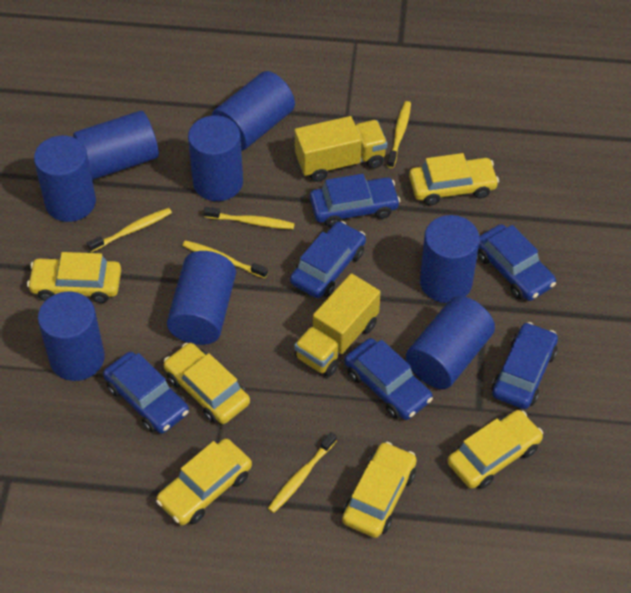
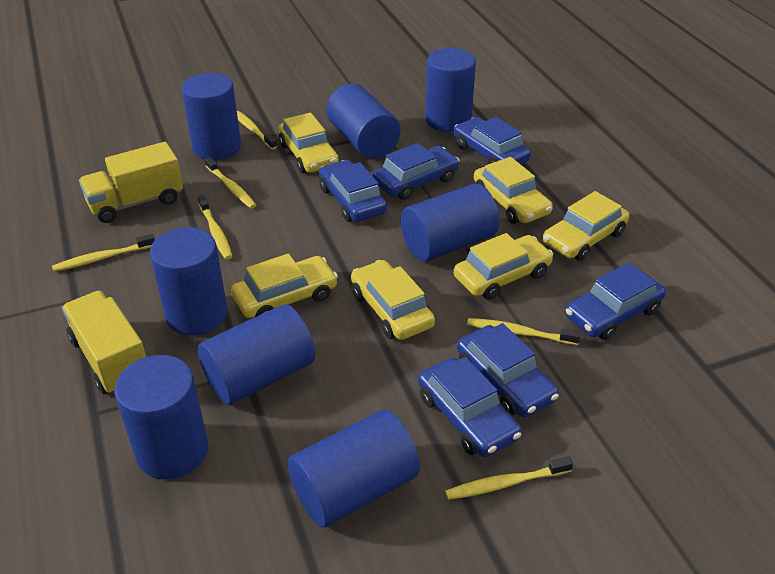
yellow toothbrush: [87,208,172,252] [182,240,268,278] [204,207,295,229] [268,432,337,513] [387,101,411,168] = 5 -> [52,234,155,272] [198,195,233,260] [205,157,256,209] [237,110,277,150] [445,457,573,500] [467,318,581,345] = 6

